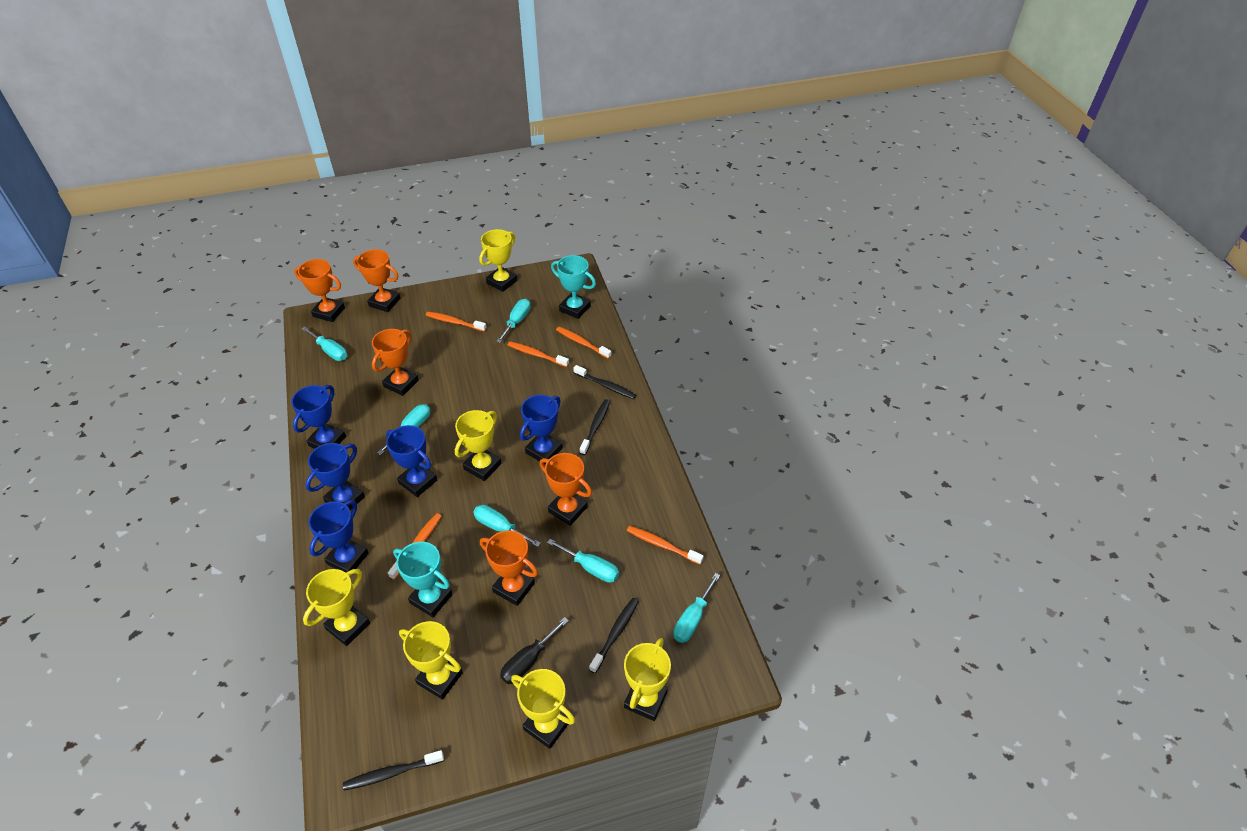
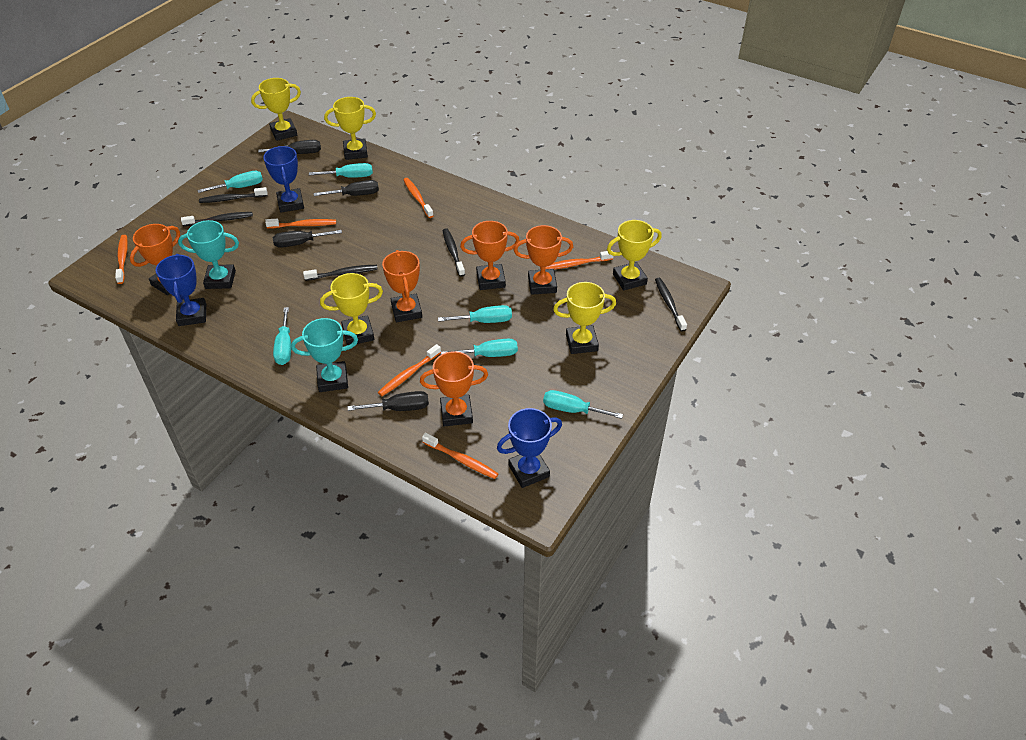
black screwdriver: [500,617,569,684] = 1 -> [258,140,321,154] [273,230,342,248] [314,180,379,196] [348,391,429,411] = 4
black toothbrush: [343,750,444,790] [573,365,636,399] [580,399,610,455] [589,598,639,673] = 4 -> [181,212,253,226] [199,187,268,203] [303,265,377,281] [443,228,465,277] [655,278,687,332] = 5
blue trophy: [291,385,346,449] [305,443,365,510] [308,500,369,573] [386,425,437,497] [520,395,563,465] = 5 -> [156,254,206,326] [263,146,304,213] [497,408,562,488] = 3
orange toothbrush: [388,513,442,580] [426,312,487,332] [508,341,569,367] [556,327,612,359] [627,526,704,565] = 5 -> [115,235,128,284] [265,219,336,228] [378,344,441,396] [403,178,433,218] [422,433,498,479] [545,250,613,270] = 6
yellow trophy: [303,569,370,646] [399,621,463,700] [455,410,502,481] [479,229,518,292] [511,669,575,749] [624,638,671,721] = 6 -> [251,78,301,141] [320,273,383,345] [324,97,376,160] [553,282,616,354] [607,220,662,290] = 5

